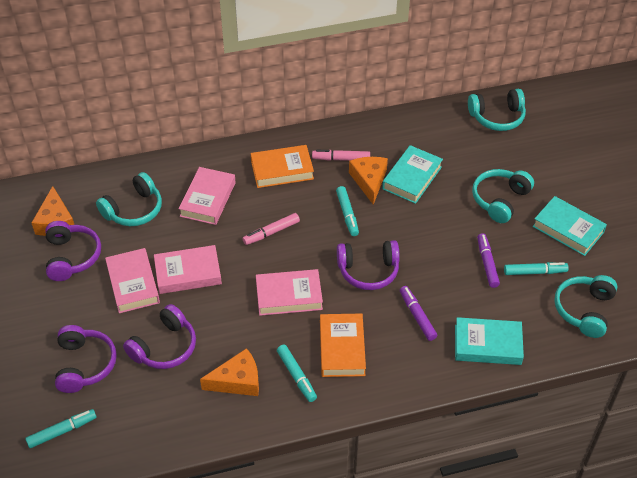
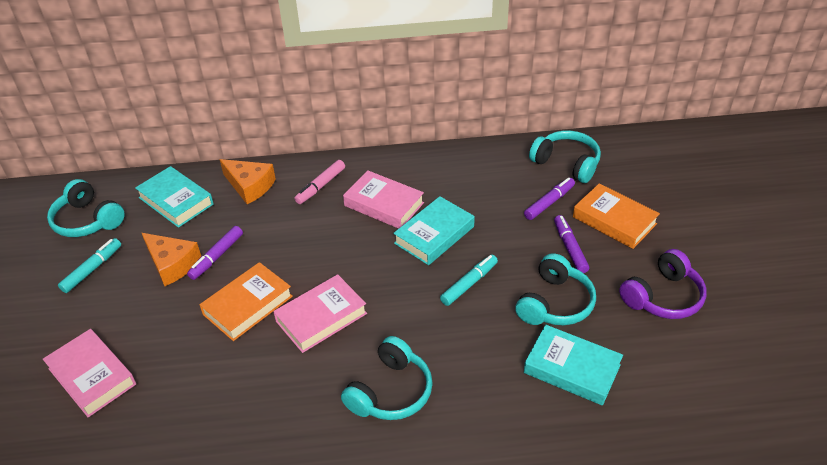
orange cheese: [32,186,74,236] [200,348,259,396] [349,157,388,205] = 3 -> [142,233,201,286] [219,159,276,204] = 2
pink book: [105,248,160,313] [154,245,222,294] [178,167,236,225] [256,269,323,316] = 4 -> [43,329,136,417] [273,274,367,353] [343,170,424,229] = 3
pink marker: [242,213,300,245] [312,150,370,161] = 2 -> [294,160,345,204] = 1
purple headphones: [45,221,101,281] [55,325,117,393] [123,304,196,369] [337,240,400,290] = 4 -> [619,249,707,319] = 1
purple marker: [400,286,437,341] [477,233,500,288] = 2 -> [187,226,243,280] [524,177,575,220] [554,215,589,273] = 3
turquoise marker: [25,409,97,448] [277,345,317,402] [336,186,359,236] [504,262,569,275] = 4 -> [58,238,121,293] [440,255,498,306] = 2

